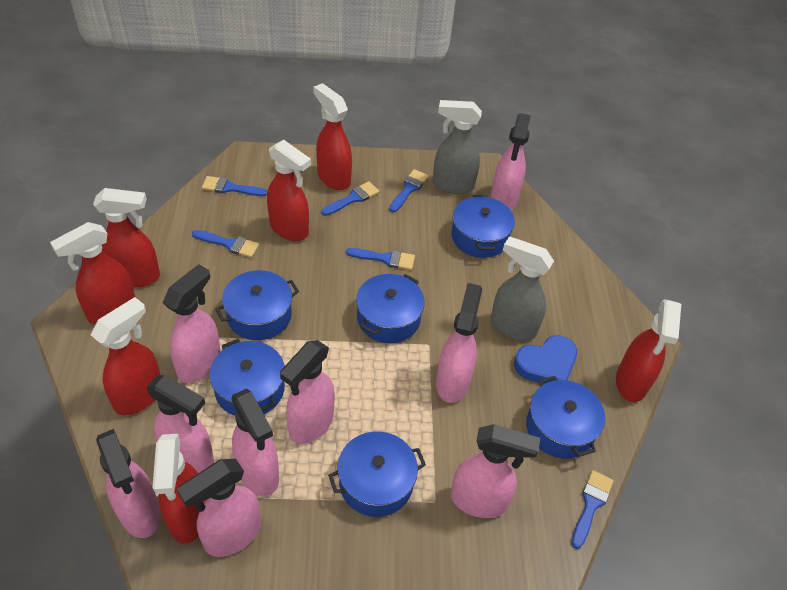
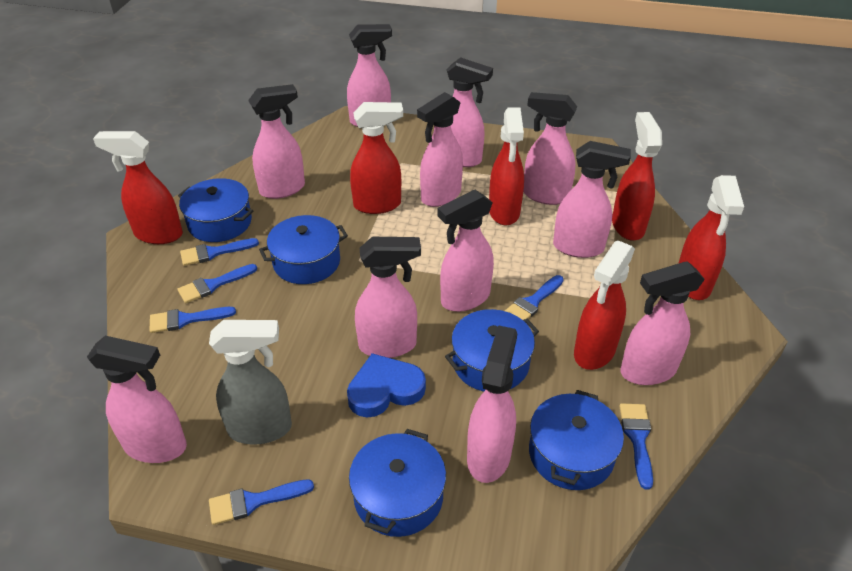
blue pot: [209,339,285,416] [215,270,299,340] [328,431,426,517] [356,274,425,343] [451,195,515,258] [526,376,605,459] = 6 -> [178,178,253,242] [259,215,348,284] [349,429,446,537] [445,309,539,392] [529,390,624,490] = 5
grey spray bottle: [433,100,482,194] [491,236,554,341] = 2 -> [209,320,292,444] = 1
pink spray bottle: [96,429,161,538] [147,375,214,473] [163,264,221,383] [177,459,261,557] [231,388,279,496] [280,340,335,444] [436,283,482,403] [451,424,540,518] [490,113,531,210] = 9 -> [87,336,187,463] [248,84,305,199] [347,24,392,127] [355,237,421,358] [417,92,463,207] [438,189,494,312] [447,57,493,167] [467,325,518,483] [523,92,577,205] [553,141,631,258] [621,261,705,385] = 11
red spray bottle: [50,222,135,324] [91,297,160,416] [93,188,160,288] [153,434,206,544] [267,140,311,241] [314,83,352,190] [616,299,681,402] = 7 -> [93,131,183,244] [350,102,403,214] [489,108,524,226] [574,240,635,370] [612,112,662,241] [678,175,744,300] = 6

